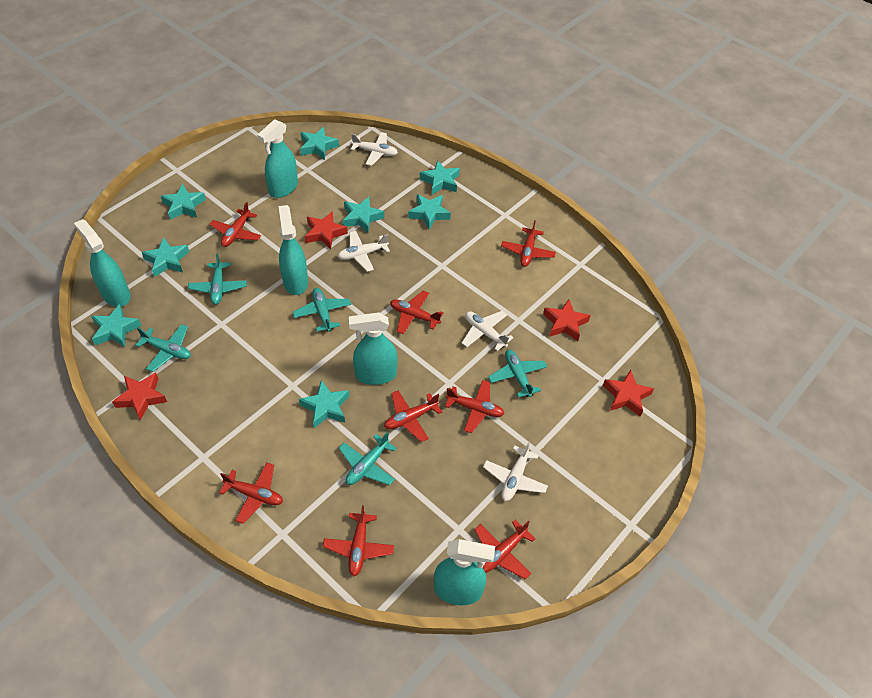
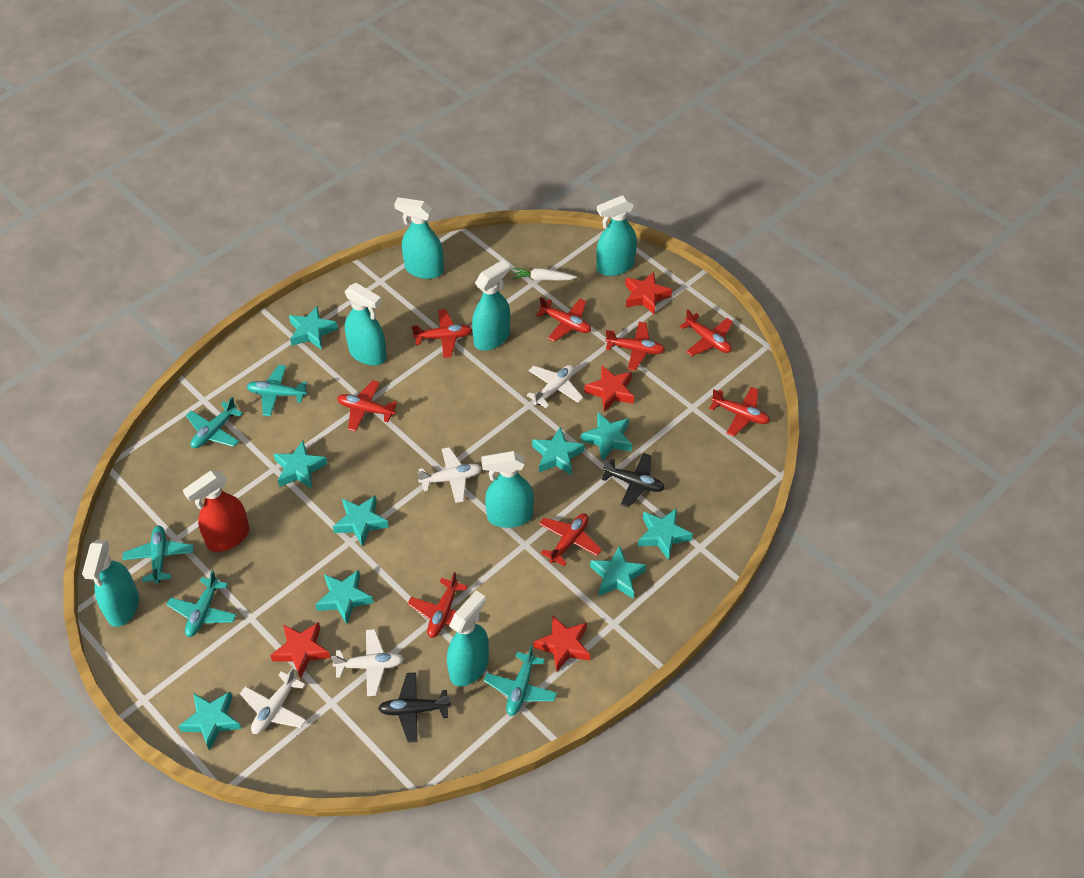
black plane: none = 0 -> [378,672,451,742] [601,453,665,508] = 2
red spray bottle: none = 0 -> [183,471,249,552] = 1
turquoise spray bottle: [74,219,131,307] [257,119,298,198] [278,205,308,295] [349,312,397,385] [434,539,495,605] = 5 -> [82,540,139,627] [345,283,387,365] [394,197,444,279] [447,591,489,687] [472,260,510,351] [481,451,534,528] [596,195,637,276] = 7
turquoise star: [91,304,141,347] [142,237,189,277] [161,184,206,220] [299,380,350,428] [300,127,339,160] [343,197,384,233] [408,194,451,229] [420,160,460,194] = 8 -> [178,692,241,751] [274,441,327,489] [289,306,338,350] [315,570,374,624] [333,495,389,547] [532,427,585,476] [581,413,632,461] [590,545,646,599] [638,508,693,560] = 9
white carrot: none = 0 -> [512,268,577,281] = 1

